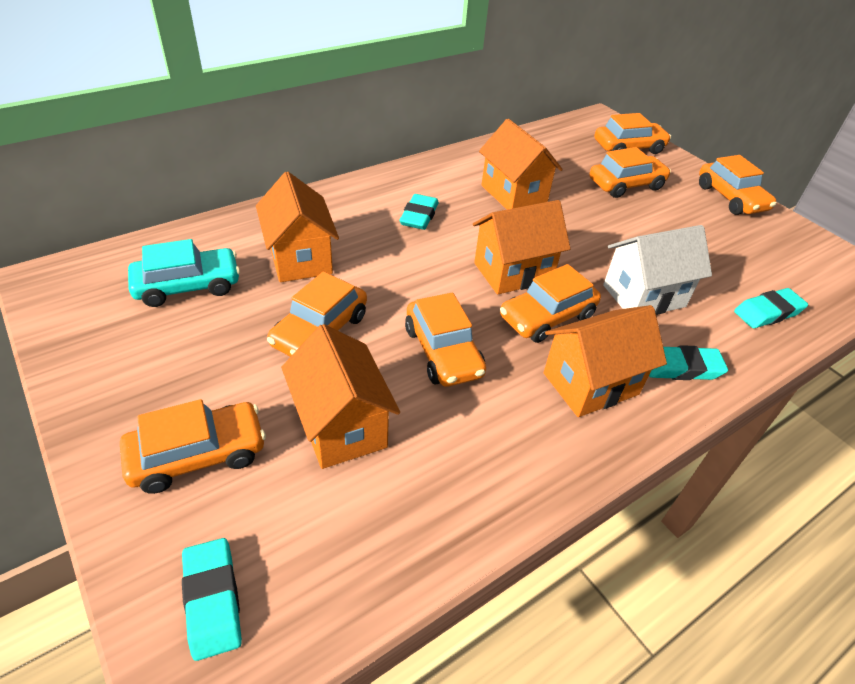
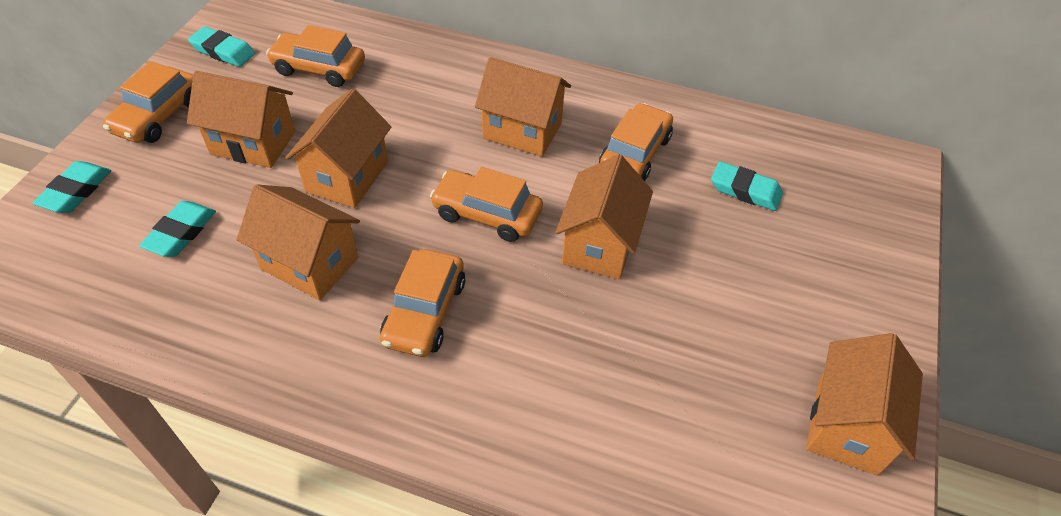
orange car: [120,399,266,494] [267,272,367,357] [405,293,486,387] [500,264,601,343] [590,147,671,198] [594,113,671,154] [699,155,776,215] = 7 -> [103,61,193,143] [266,25,365,87] [380,249,465,357] [430,167,543,242] [599,103,673,181] = 5
orange house: [256,172,339,282] [281,324,400,469] [473,200,570,295] [479,119,563,209] [544,305,667,417] = 5 -> [187,71,295,168] [237,184,360,300] [285,89,391,208] [475,57,571,157] [555,154,653,279] [806,333,923,476] = 6
turquoise car: [128,239,240,307] = 1 -> none = 0
white house: [603,225,712,315] = 1 -> none = 0

